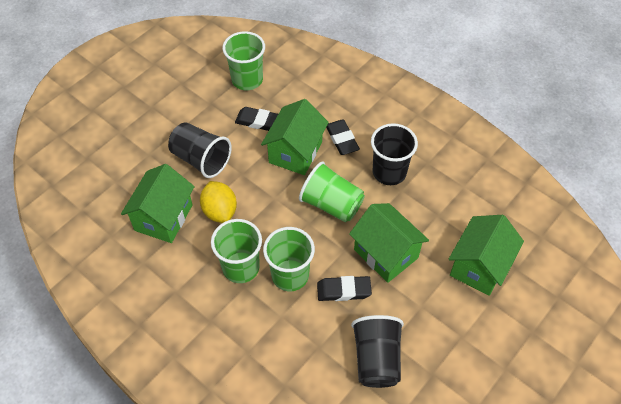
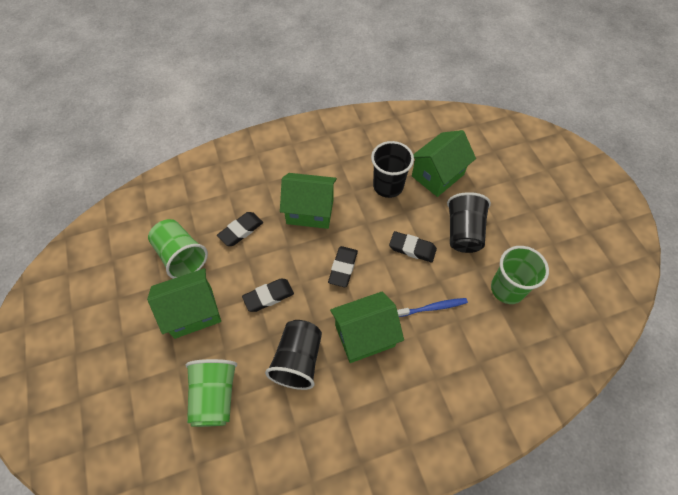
black eraser: [235,107,278,131] [317,276,372,301] [326,120,360,155] = 3 -> [217,212,263,246] [242,278,294,312] [328,246,358,287] [389,231,437,263] = 4
blue toothbrush: none = 0 -> [397,298,468,317] = 1
green cup: [211,219,262,283] [222,31,265,90] [263,227,315,291] [299,161,365,223] = 4 -> [148,219,208,279] [186,359,237,427] [491,246,549,304] = 3
yellow lemon: [200,181,237,223] = 1 -> none = 0

